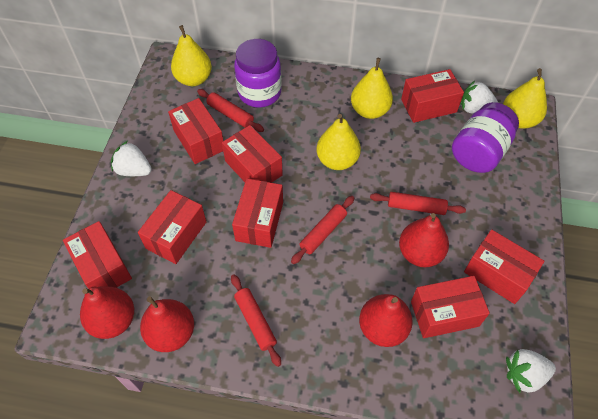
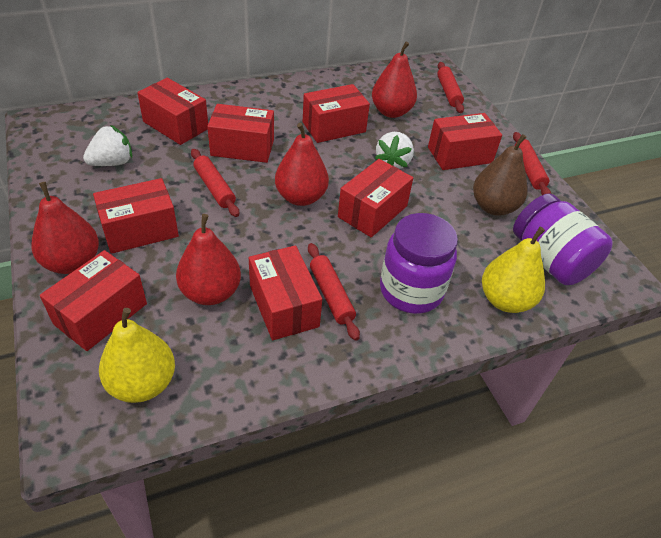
brown pear: none = 0 -> [473,134,528,216] = 1
white strawberry: [111,141,152,176] [461,81,498,114] [506,349,556,393] = 3 -> [83,125,132,166] [375,132,414,169] = 2
yellow pear: [171,25,212,86] [317,114,361,170] [351,58,393,119] [503,68,547,128] = 4 -> [99,308,175,403] [482,227,545,313] = 2

